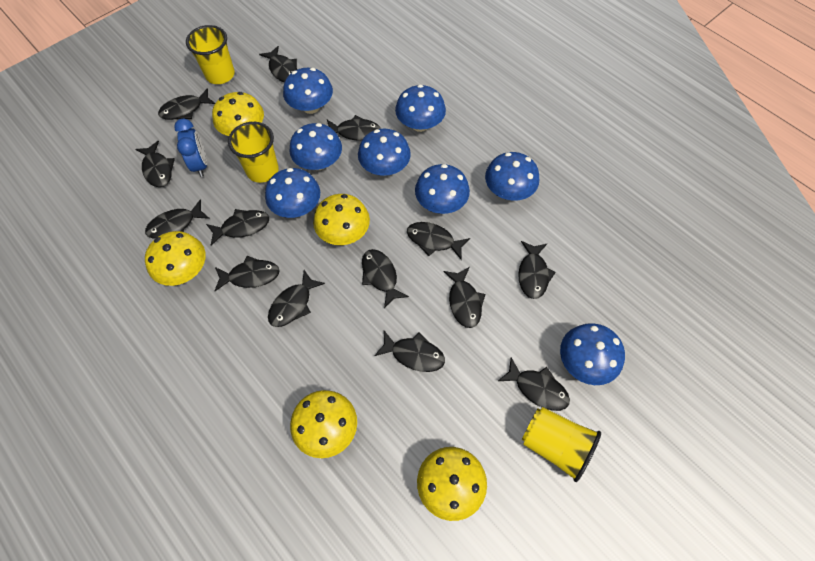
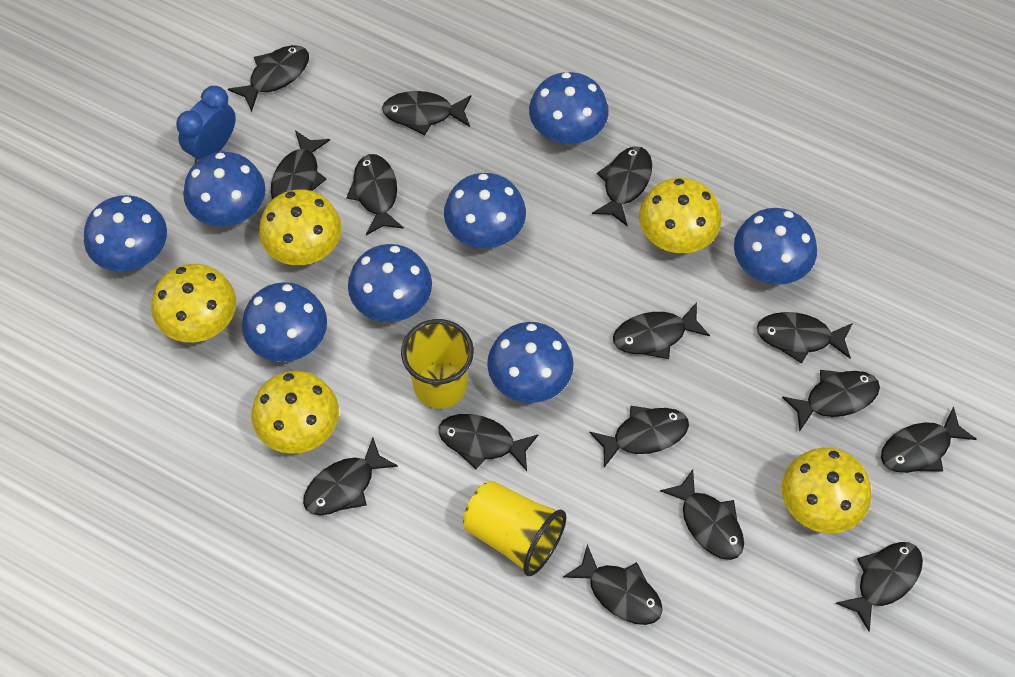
black fish: [135,141,175,187] [145,199,210,239] [158,88,215,120] [206,209,269,246] [215,256,280,291] [259,46,297,83] [268,270,325,327] [327,115,381,141] [362,249,409,308] [374,331,445,372] [407,222,470,260] [444,267,486,328] [498,358,570,411] [518,241,556,299] = 14 -> [228,45,309,112] [271,130,330,200] [303,438,398,515] [346,154,404,235] [382,91,471,135] [438,414,539,471] [563,544,663,625] [589,406,689,467] [592,146,652,226] [613,302,710,359] [660,469,744,560] [757,312,853,364] [782,370,880,432] [835,542,923,632] [881,406,977,473] = 15
yellow cup: [186,25,235,84] [228,122,279,183] [522,407,601,482] = 3 -> [401,319,474,409] [463,481,566,576] = 2

